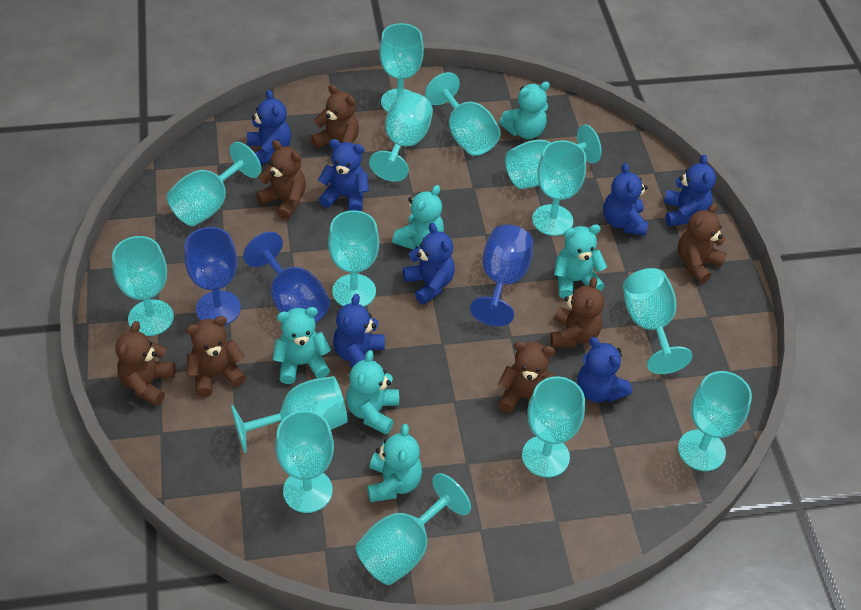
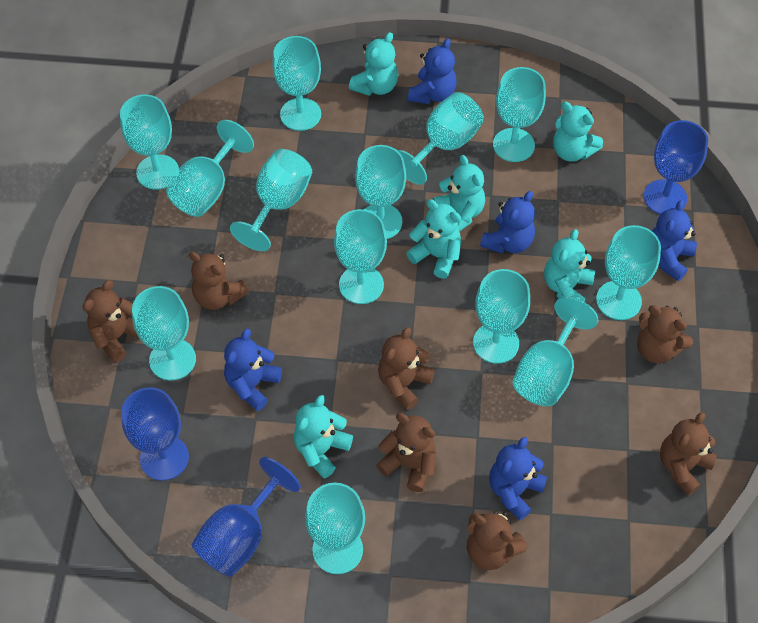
blue teddy bear: [247,90,291,165] [318,139,369,211] [333,294,385,368] [403,223,455,305] [578,337,632,402] [603,163,648,236] [664,154,716,226] = 7 -> [224,329,282,411] [408,38,457,104] [480,191,535,254] [489,437,547,521] [652,200,697,281] = 5
turquoise goblet: [112,236,174,336] [167,142,261,226] [231,376,348,453] [275,410,334,513] [328,210,379,307] [356,473,471,585] [369,92,433,182] [379,23,424,112] [425,72,501,156] [505,125,602,189] [522,377,585,477] [532,140,586,236] [623,268,692,374] [678,371,752,471] = 14 -> [120,95,179,190] [132,286,196,380] [166,120,254,217] [230,149,312,251] [272,36,321,131] [305,483,365,574] [334,209,387,304] [355,145,406,239] [397,92,484,185] [473,269,530,364] [493,67,546,162] [513,297,598,406] [596,225,661,320] = 13

